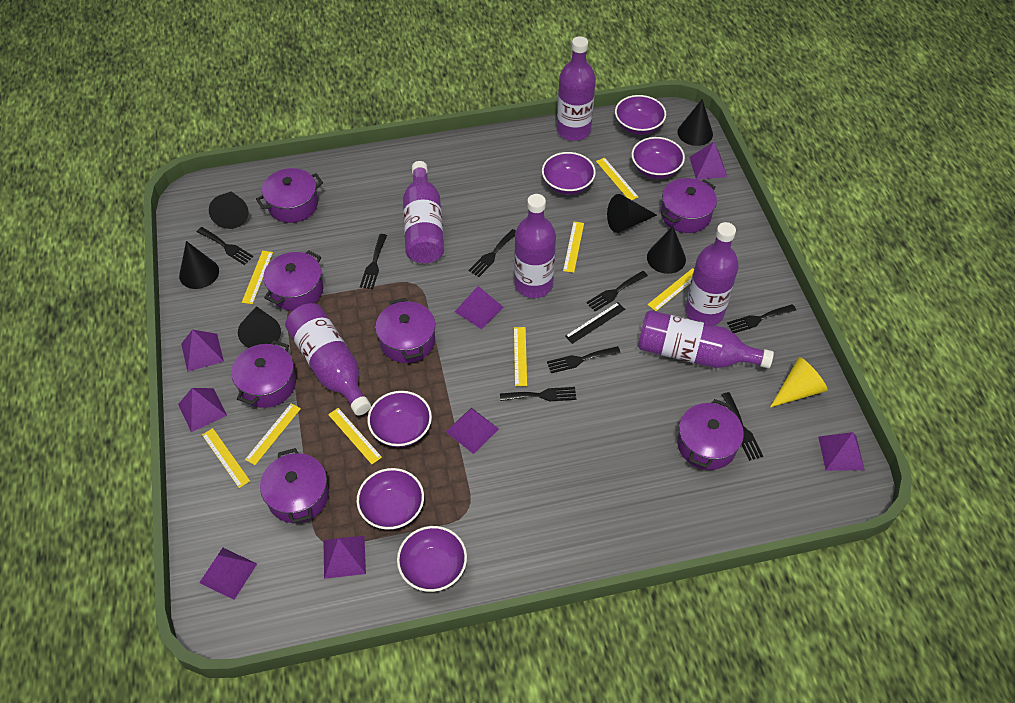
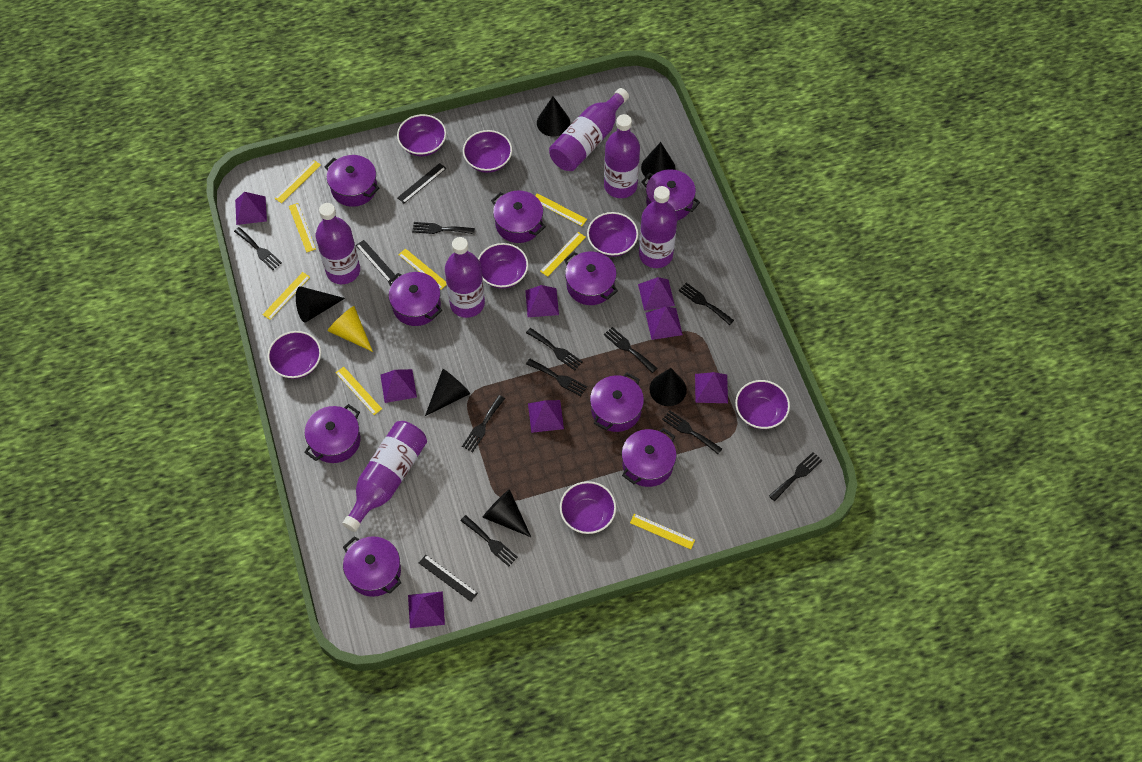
black fork: [197,227,253,265] [360,234,387,289] [469,229,516,277] [500,387,576,401] [547,346,621,373] [586,271,648,311] [722,392,763,461] [727,304,796,333] = 8 -> [234,227,282,270] [412,222,475,234] [460,515,518,567] [462,395,505,452] [526,328,583,370] [526,359,587,396] [604,327,657,373] [662,410,722,454] [678,283,734,325] [769,452,823,501] = 10
black ruler: [565,302,625,344] = 1 -> [356,240,398,284] [397,163,446,203] [419,555,478,602] = 3
purple bowl: [357,468,424,530] [367,391,432,447] [397,526,467,592] [542,152,596,195] [615,95,666,135] [631,137,685,179] = 6 -> [267,331,321,379] [397,114,446,156] [463,130,512,173] [478,243,528,289] [560,481,616,534] [587,212,638,257] [735,380,790,429] = 7
purple pot: [231,340,296,408] [256,168,323,223] [260,448,329,523] [263,250,323,311] [375,298,435,363] [661,178,717,233] [677,399,744,470] = 7 -> [304,404,360,463] [324,155,379,207] [343,536,402,597] [388,272,442,326] [491,191,546,243] [564,251,618,305] [590,373,644,432] [622,428,677,487] [641,169,700,221] = 9

